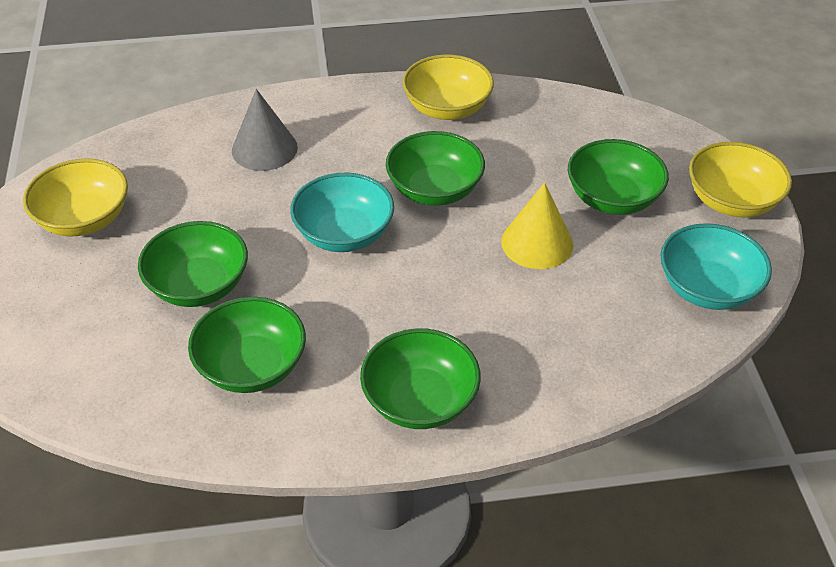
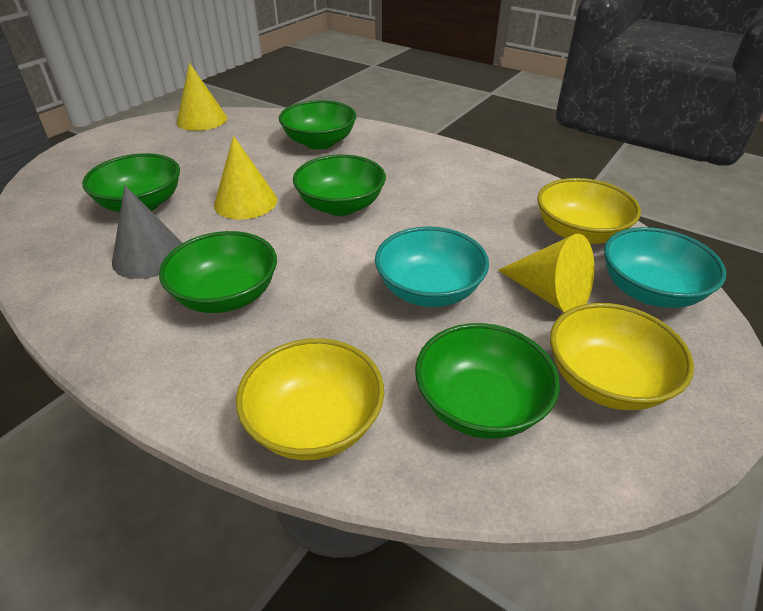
yellow cone: [501,182,573,269] = 1 -> [177,63,227,131] [214,136,277,220] [498,234,595,312] = 3

